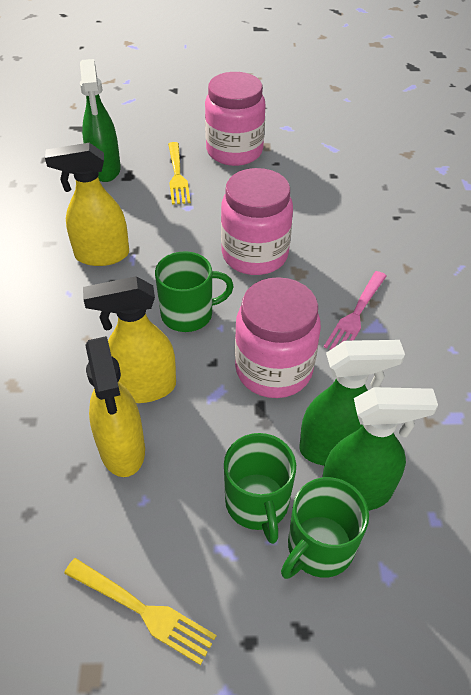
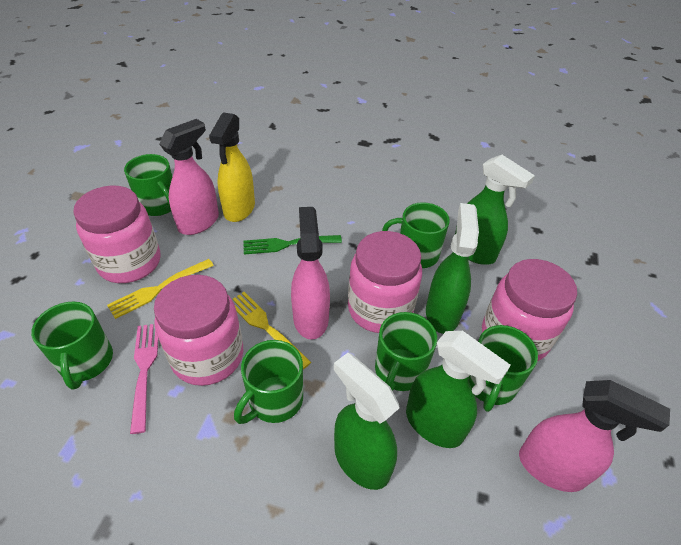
green fork: none = 0 -> [243,235,342,255] = 1
green mug: [155,251,234,332] [224,433,296,544] [281,477,369,579] = 3 -> [31,302,113,390] [124,154,172,216] [234,340,303,424] [375,312,437,391] [382,202,450,268] [469,325,538,412] = 6
green spray bottle: [80,59,121,182] [300,340,405,466] [323,387,438,511] = 3 -> [334,353,399,490] [406,331,511,448] [426,203,479,334] [455,155,535,265] = 4
pink jar: [205,72,266,166] [221,168,293,275] [235,277,321,398] = 3 -> [73,186,160,283] [154,275,243,386] [348,231,422,333] [482,259,577,362] = 4
pink spray bottle: none = 0 -> [159,119,219,235] [291,207,330,340] [519,380,670,492] = 3
yellow spray bottle: [45,143,129,266] [83,276,176,403] [85,336,145,477] = 3 -> [209,112,255,222] = 1

